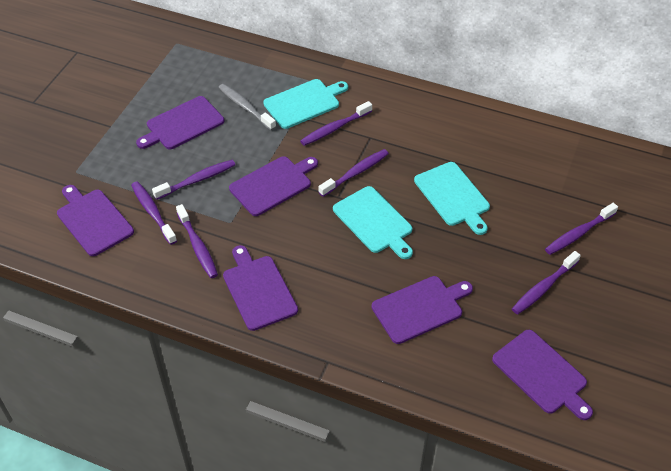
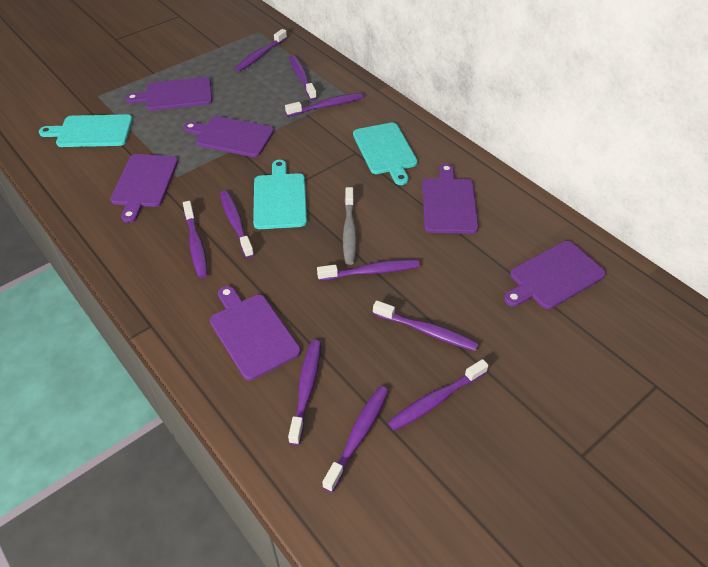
purple toothbrush: [131,181,177,245] [152,160,235,200] [176,204,218,278] [300,101,372,146] [318,149,389,197] [512,251,581,315] [545,203,618,255] = 7 -> [183,201,208,278] [220,191,254,258] [235,29,287,71] [285,93,363,117] [288,340,321,445] [289,55,317,101] [317,259,420,281] [322,386,389,492] [373,300,479,351] [388,359,489,431] = 10

